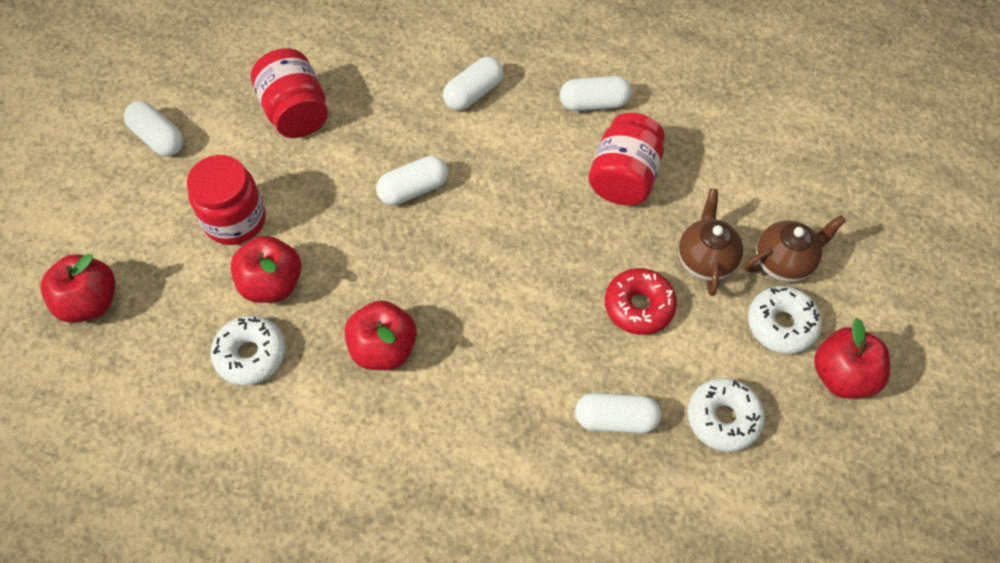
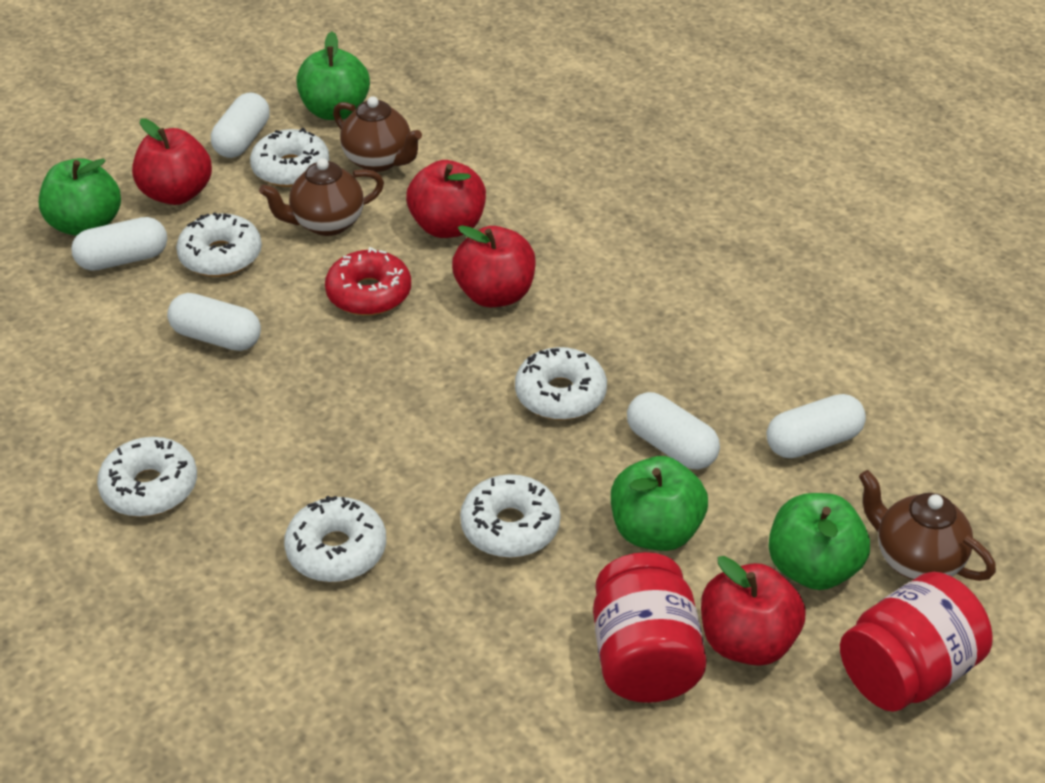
brown teapot: [678,189,743,296] [744,215,846,282] = 2 -> [259,158,384,236] [333,96,422,172] [859,470,996,581] = 3
green apple: none = 0 -> [39,158,121,236] [296,32,370,120] [611,456,708,551] [768,493,870,590] = 4
red jar: [187,155,266,245] [251,48,328,138] [589,113,665,205] = 3 -> [593,552,707,703] [840,572,993,712] = 2
white donut: [211,316,285,385] [688,378,765,452] [748,286,822,354] = 3 -> [97,437,197,517] [176,212,262,277] [250,128,329,187] [284,495,386,582] [460,474,561,558] [515,347,607,420] = 6

